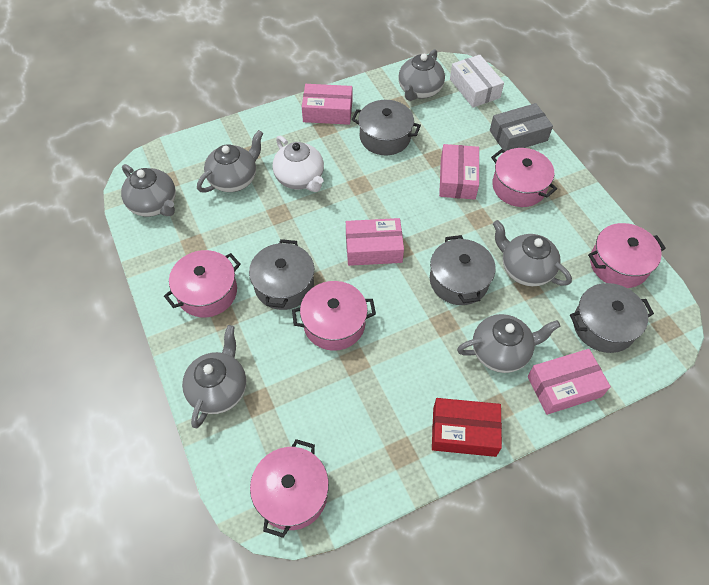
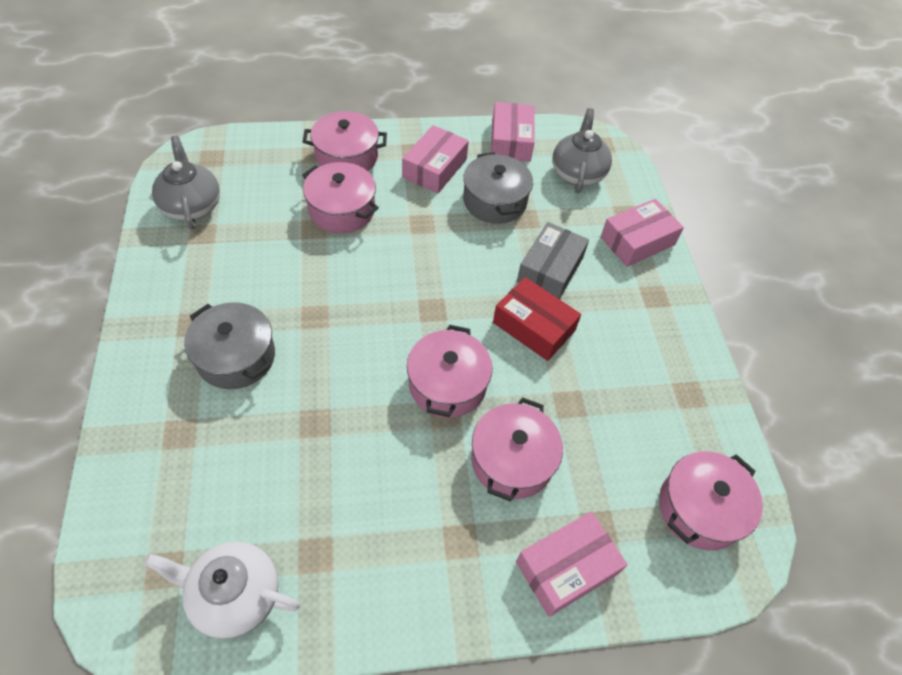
grey pot: [249,239,314,310] [352,100,421,155] [430,235,496,305] [570,283,654,353] = 4 -> [184,302,275,389] [463,152,533,224] = 2
grey teapot: [121,164,176,217] [182,325,246,428] [197,130,264,193] [398,49,445,101] [457,314,561,373] [493,220,572,286] = 6 -> [152,136,220,230] [553,108,612,193] = 2
white box: [450,55,504,108] = 1 -> none = 0

